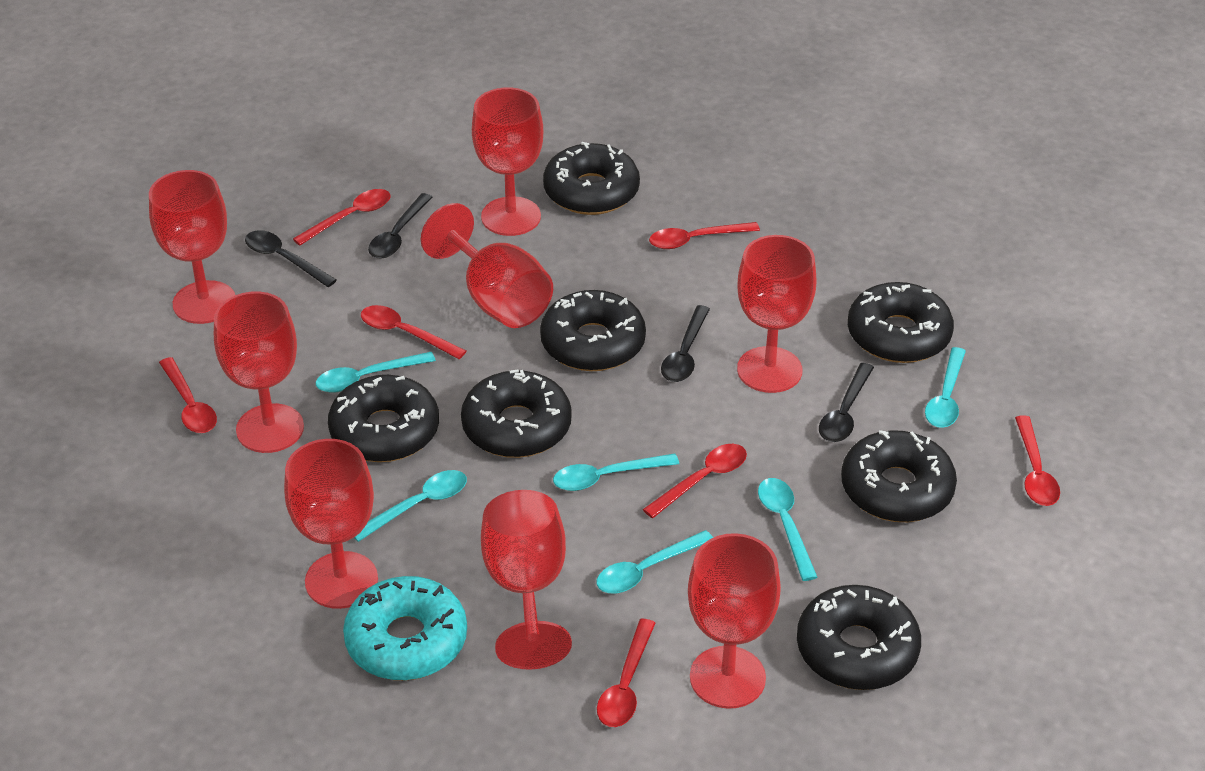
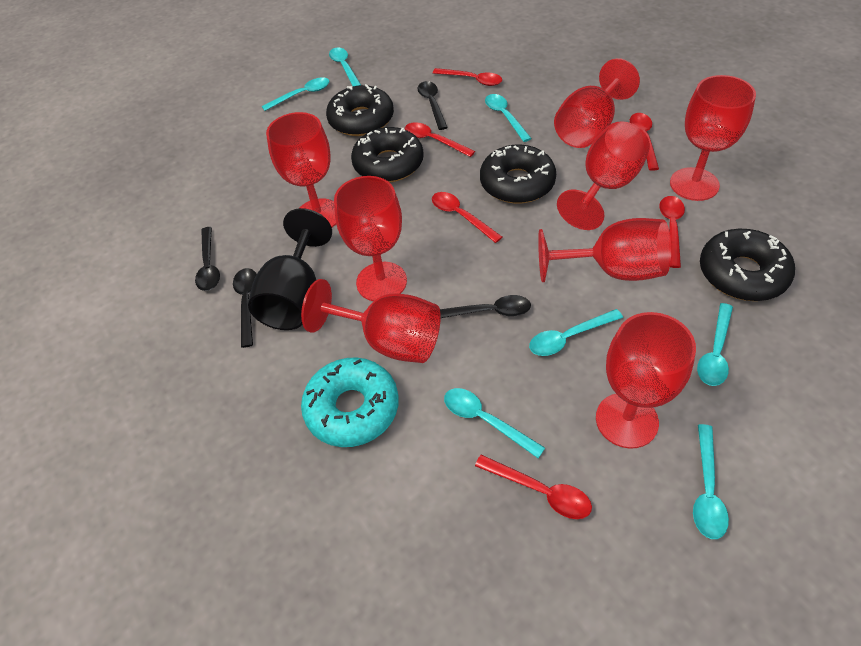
black donut: [328,375,439,462] [461,369,572,458] [540,290,646,371] [543,142,640,215] [797,585,921,690] [841,430,957,522] [848,282,954,363] = 7 -> [326,84,394,136] [351,127,424,183] [480,144,556,204] [700,229,795,301] = 4
black goblet: none = 0 -> [248,208,332,330] = 1
red spoon: [159,357,217,433] [293,189,390,246] [361,305,466,359] [597,619,655,727] [643,444,747,518] [649,222,760,249] [1015,415,1060,506] = 7 -> [405,122,475,157] [432,192,502,243] [433,68,502,86] [475,455,592,519] [630,113,659,171] [659,196,685,268] = 6
turquoise spoon: [315,352,436,393] [354,470,467,542] [553,454,679,491] [597,530,713,593] [758,478,817,581] [925,347,966,428] = 6 -> [261,77,330,111] [329,48,361,86] [444,388,545,458] [485,94,532,142] [529,309,623,356] [693,424,729,539] [697,303,733,386] = 7

